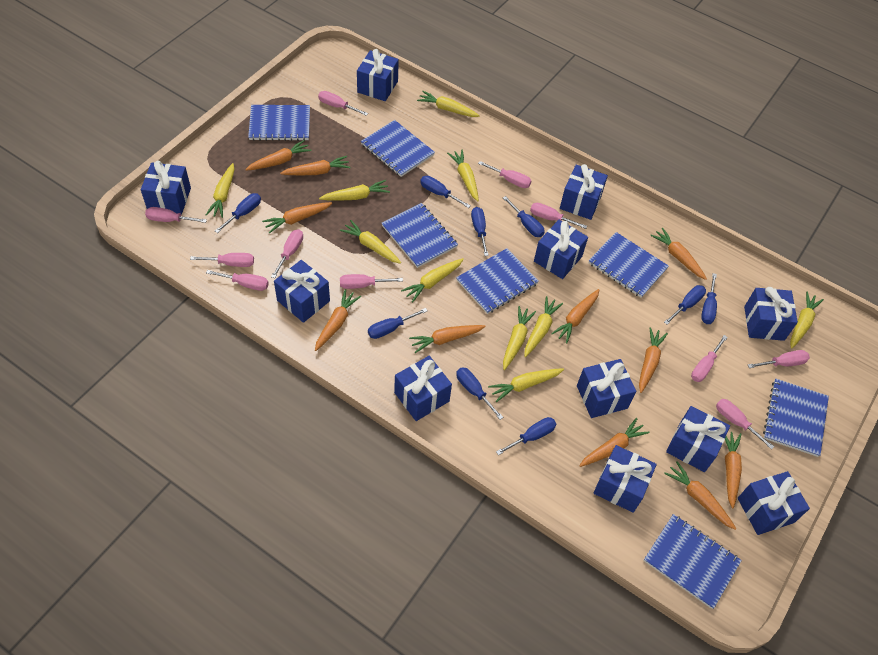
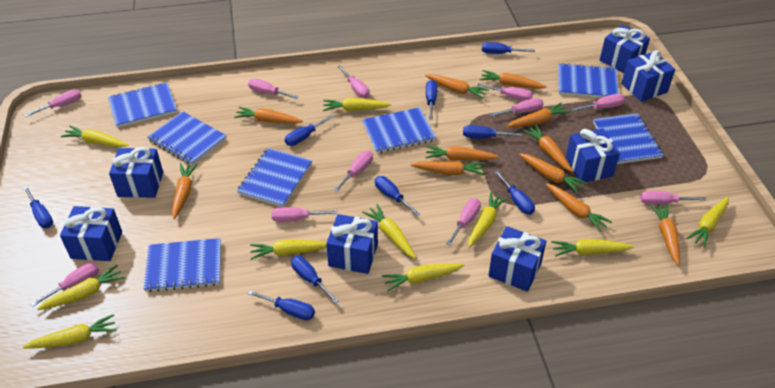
blue gift: [141,161,191,215] [274,260,330,323] [357,49,399,101] [394,356,452,421] [534,220,588,279] [560,164,608,220] [577,359,636,418] [594,445,657,513] [666,406,730,472] [738,471,810,535] [744,287,798,341] = 11 -> [60,206,122,261] [109,147,163,198] [326,214,378,274] [488,226,546,292] [565,128,620,182] [600,25,650,73] [621,50,675,102] = 7

